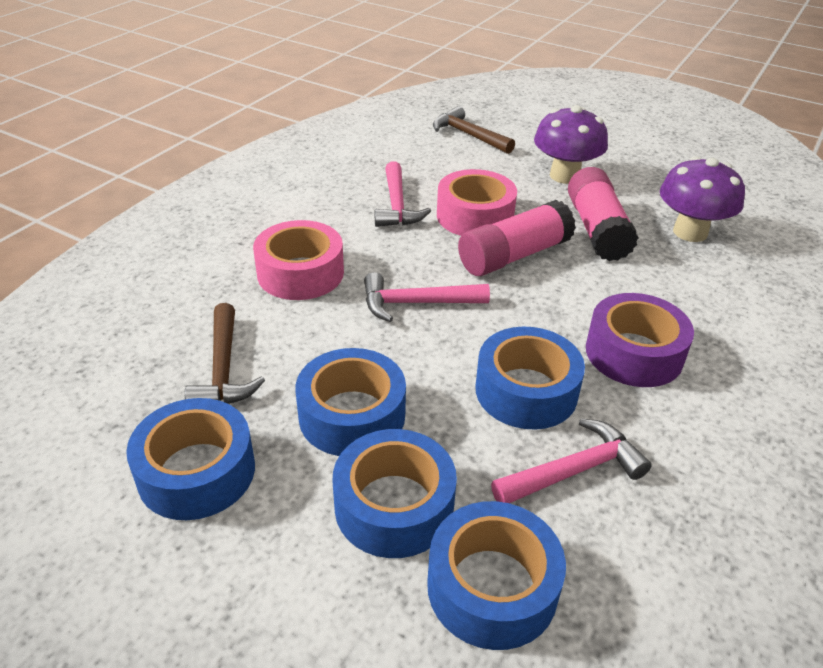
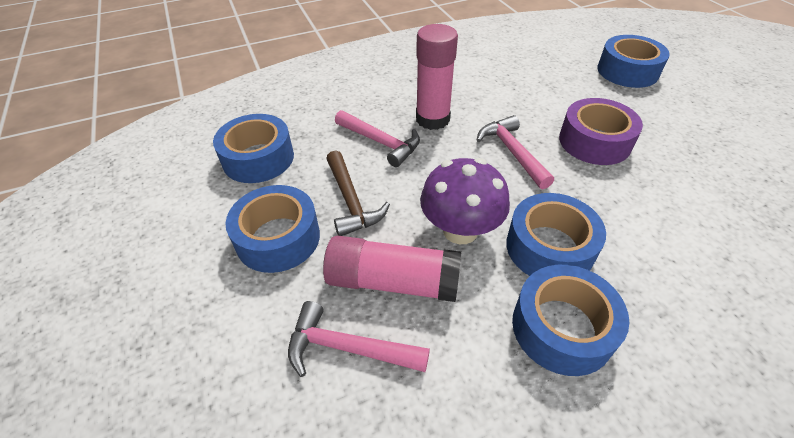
brown hammer: [185,303,265,404] [433,106,515,154] = 2 -> [326,151,390,236] = 1
pink tape: [253,220,344,300] [437,169,517,236] = 2 -> none = 0
purple mushroom: [534,105,608,184] [660,156,745,242] = 2 -> [420,158,510,244] = 1

